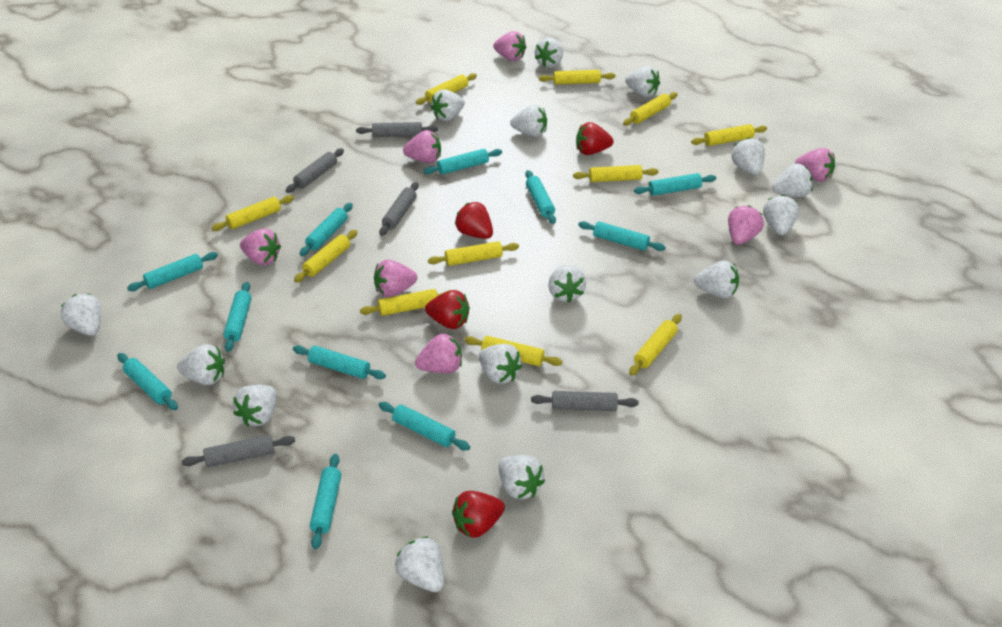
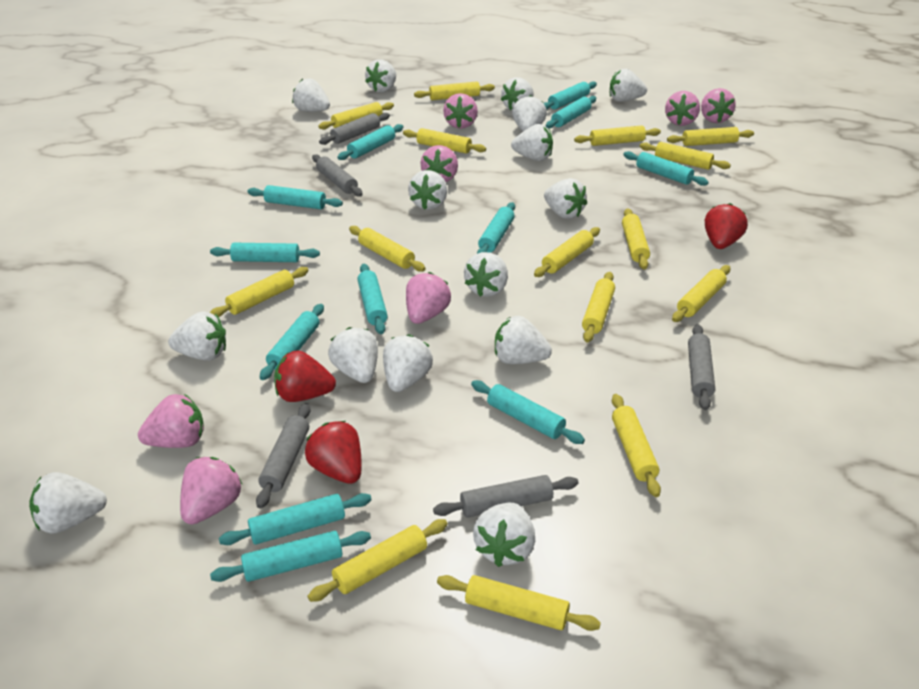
red strawberry: [425,290,470,329] [452,491,505,538] [455,202,493,239] [576,122,614,155] = 4 -> [274,350,336,402] [305,421,362,484] [705,203,748,249] = 3
turquoise rolling pin: [117,353,178,410] [127,252,218,291] [223,282,252,352] [293,345,386,379] [300,203,353,256] [310,454,341,549] [379,402,470,450] [423,149,502,175] [525,170,556,224] [578,221,666,251] [634,173,716,196] = 11 -> [210,243,320,262] [210,531,371,582] [219,493,372,545] [248,185,343,209] [260,304,324,380] [337,124,403,160] [358,264,388,334] [471,380,585,444] [477,202,515,254] [544,81,597,110] [546,96,596,128] [623,151,709,186] = 12
yellow rolling pin: [211,195,294,231] [294,230,358,282] [360,289,450,316] [416,73,477,105] [428,241,519,266] [464,336,562,366] [539,70,615,85] [573,165,658,182] [623,92,678,126] [629,314,682,376] [691,124,767,146] = 11 -> [210,267,309,317] [308,519,448,602] [318,102,394,130] [349,226,426,272] [403,128,486,154] [414,81,495,100] [437,575,601,631] [534,227,600,277] [574,125,661,146] [582,272,615,343] [612,394,661,497] [622,208,650,270] [640,142,731,170] [667,127,754,146] [672,265,730,322] = 15

